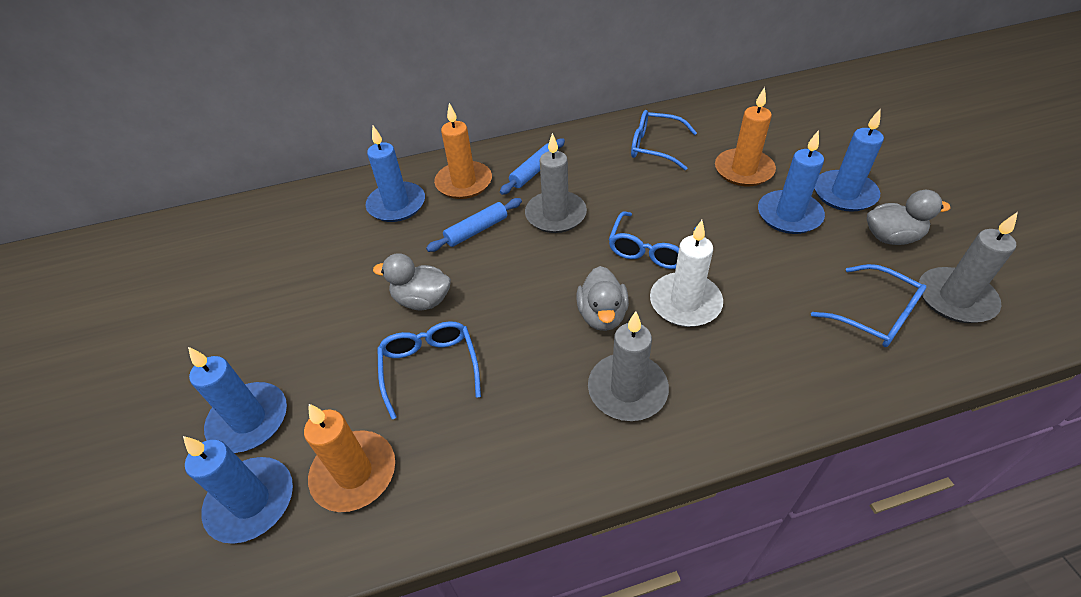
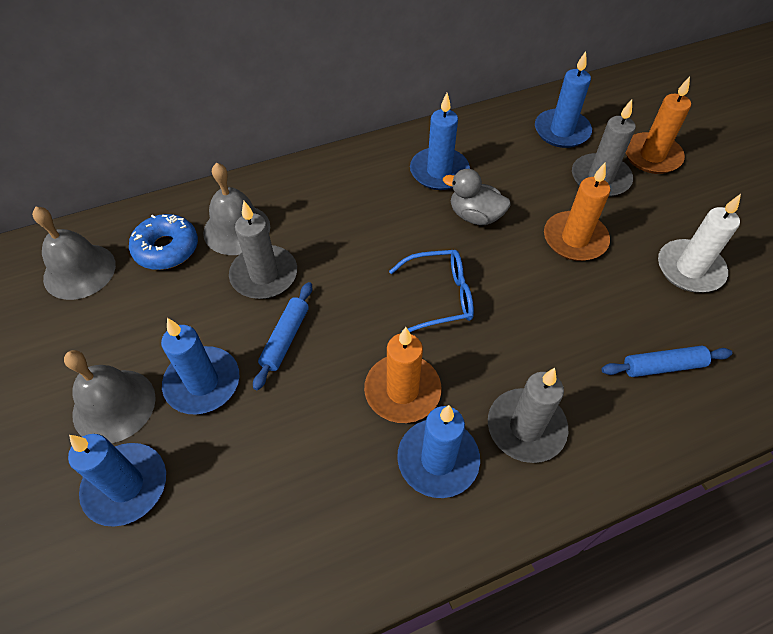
blue donut: none = 0 -> [129,214,198,270] = 1
blue glasses: [377,321,481,419] [609,212,696,269] [631,110,697,170] [811,264,926,347] = 4 -> [389,250,474,332] = 1
grey bell: none = 0 -> [32,207,116,300] [64,350,156,443] [203,163,270,255] = 3
grey duck: [373,254,451,310] [576,266,629,331] [867,190,951,245] = 3 -> [443,169,511,225] = 1

